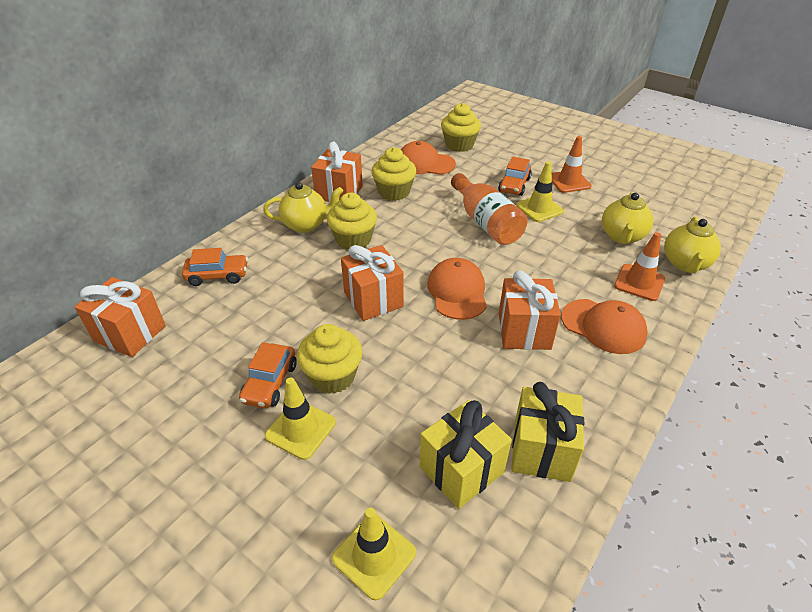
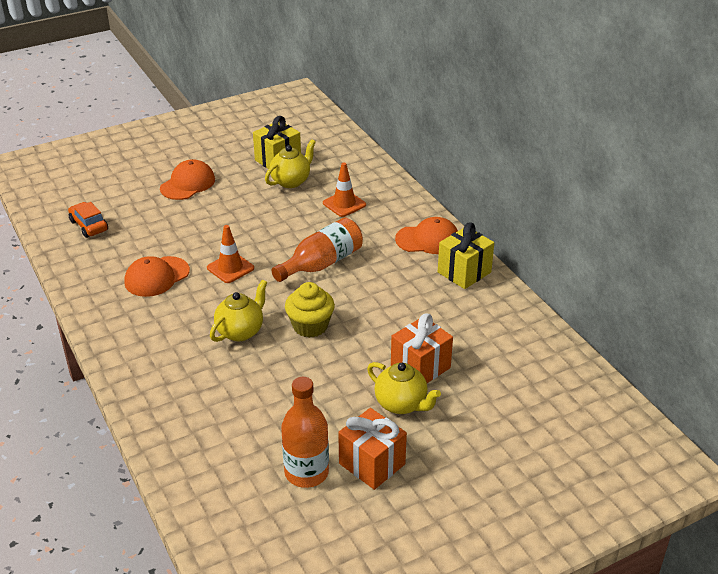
orange bottle: [451,173,527,245] = 1 -> [272,218,363,282] [281,377,329,488] = 2
orange car: [182,248,248,286] [239,342,297,408] [498,157,532,196] = 3 -> [68,202,108,238] = 1
orange gift: [75,277,166,357] [311,142,363,202] [341,245,404,321] [499,271,561,350] = 4 -> [338,408,407,490] [391,313,453,383] = 2
yellow cupcake: [297,324,362,394] [327,193,377,250] [371,147,416,201] [441,103,481,152] = 4 -> [285,282,335,338] = 1
yellow traffic cone: [265,378,336,460] [332,508,416,600] [516,161,564,222] = 3 -> none = 0

